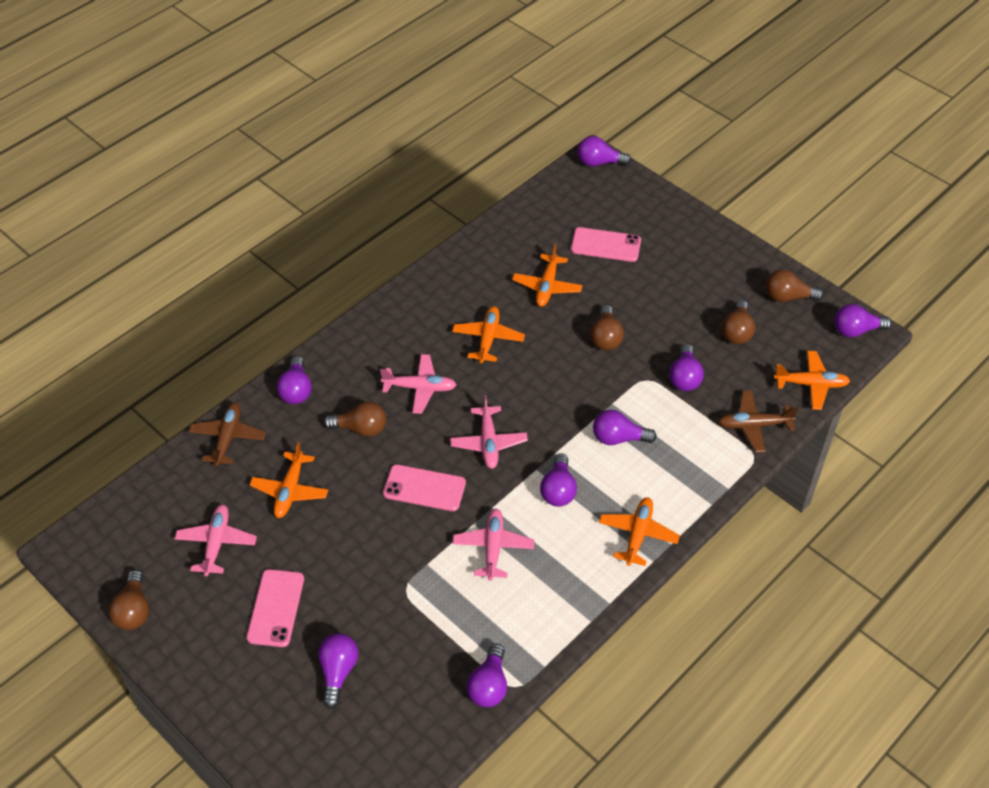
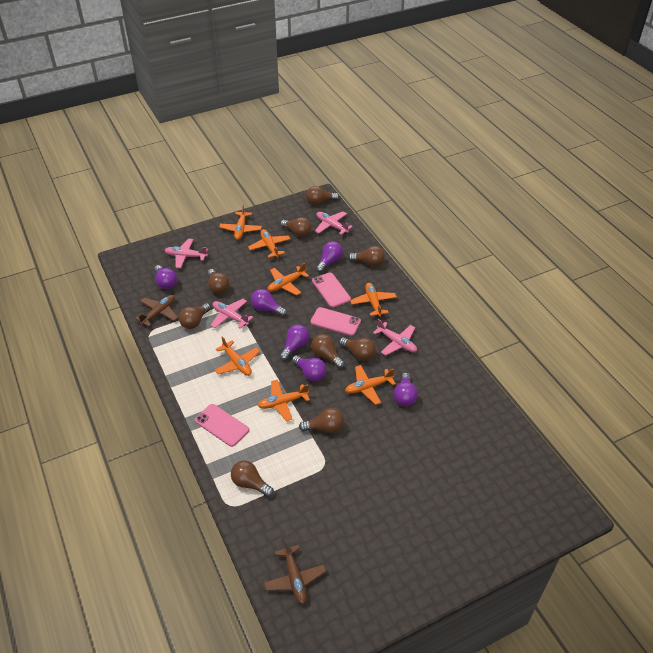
brown light bulb: [108,570,149,630] [324,401,386,437] [590,305,624,350] [721,300,755,344] [766,269,824,302] = 5 -> [178,303,211,329] [207,269,230,294] [231,461,274,497] [280,217,312,237] [299,408,344,433] [306,186,339,205] [311,334,345,369] [339,337,376,361] [348,246,385,267] = 9
orange plane: [249,442,328,518] [452,306,525,363] [512,244,583,307] [599,497,680,566] [774,351,850,410] = 5 -> [214,336,260,376] [219,204,262,240] [248,229,290,258] [258,380,310,421] [268,263,309,295] [345,365,396,405] [350,283,397,317] = 7
purple light bulb: [277,356,312,404] [318,633,359,709] [466,644,507,707] [540,453,577,507] [577,136,631,166] [593,410,657,445] [669,344,704,391] [834,304,892,338] = 8 -> [154,265,177,289] [251,289,287,317] [279,324,309,361] [292,355,327,382] [316,241,343,273] [393,373,418,406] = 6

